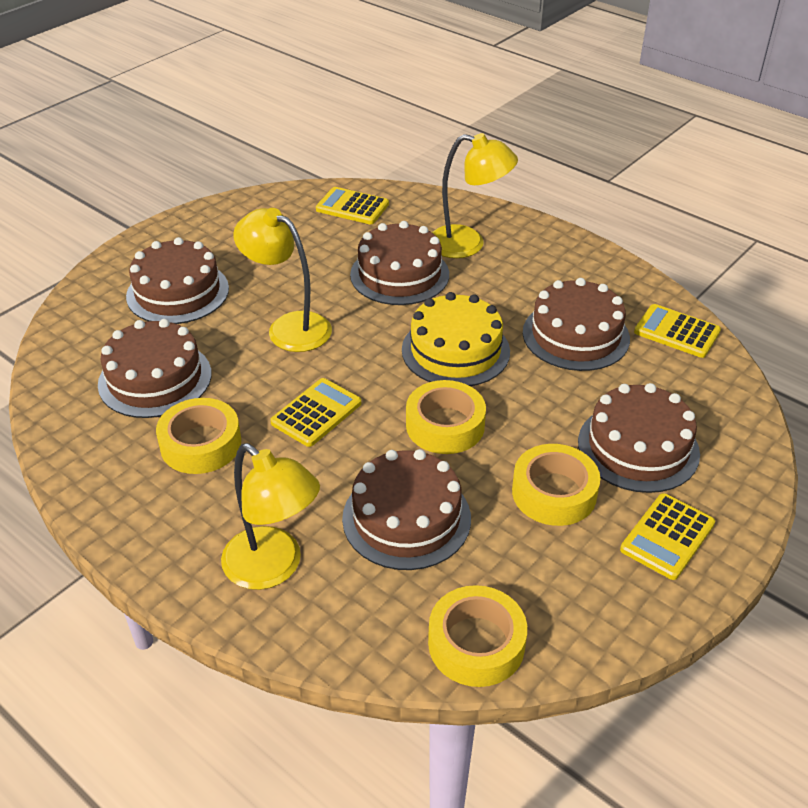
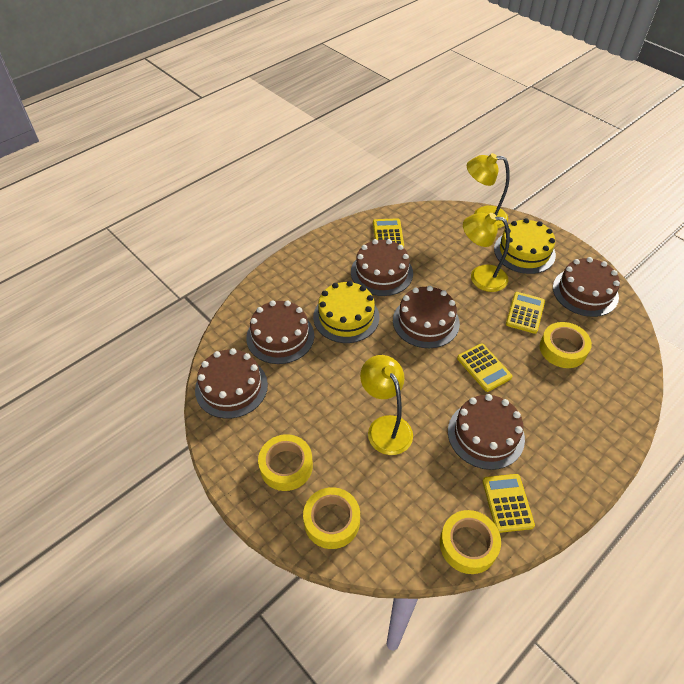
yellow cake: [402,292,510,386] = 1 -> [313,281,380,343] [494,218,556,274] = 2

